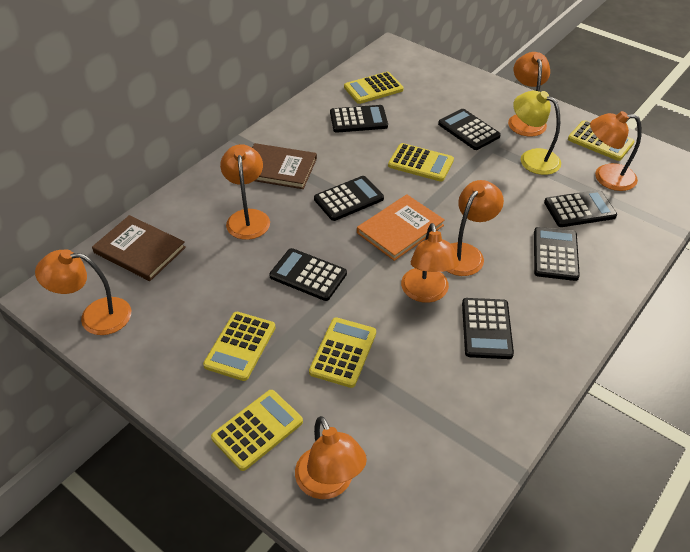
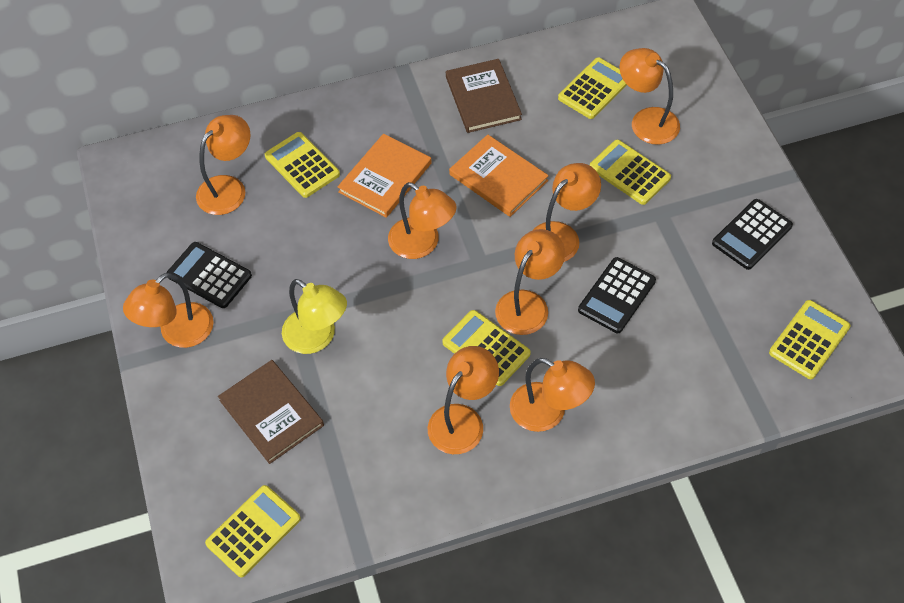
black calculator: [269,248,347,301] [314,176,384,221] [330,105,388,133] [438,109,501,150] [462,298,514,359] [534,227,580,281] [544,190,617,227] = 7 -> [166,242,252,308] [578,257,656,333] [712,199,793,270] = 3
orange book: [357,194,445,261] = 1 -> [338,134,432,218] [449,134,549,217] = 2
orange lamp: [35,249,131,335] [220,144,270,240] [295,416,367,499] [401,223,459,303] [447,180,504,276] [508,52,550,137] [590,111,642,191] = 7 -> [123,273,214,348] [196,115,251,215] [388,182,457,259] [428,346,499,454] [495,229,565,335] [510,358,595,432] [532,163,601,262] [620,48,680,145] = 8

